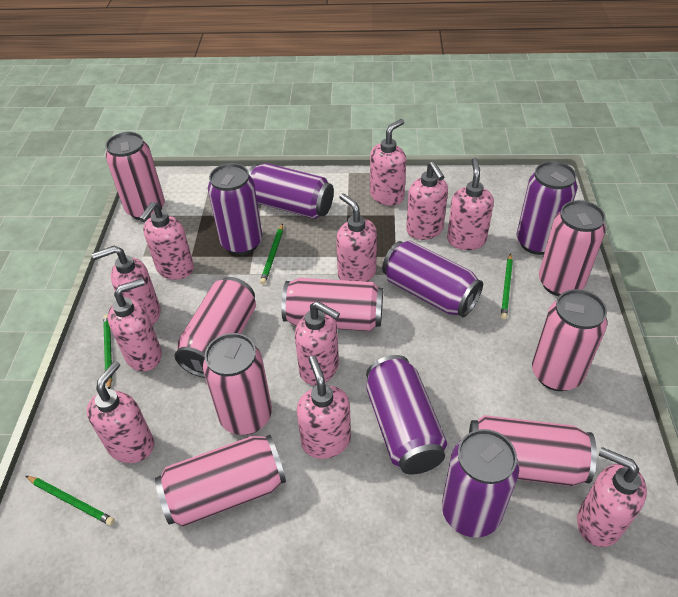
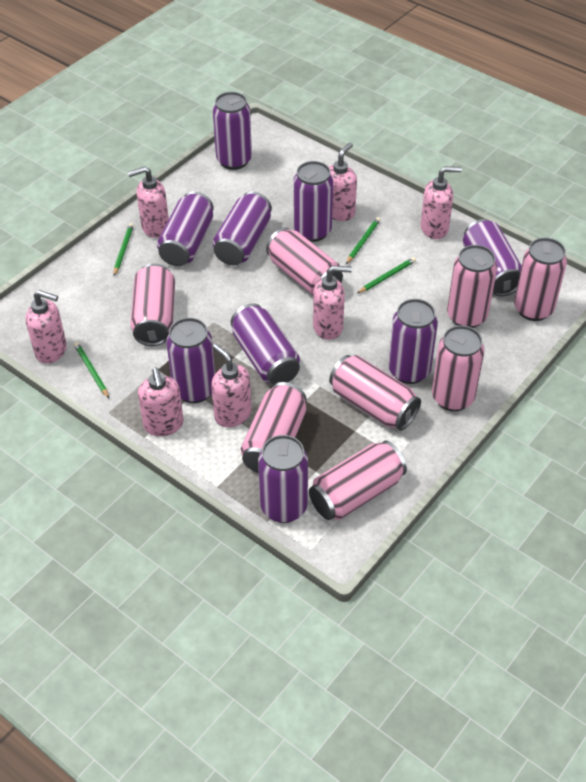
pink soap dispenser: [86,361,155,463] [92,246,161,325] [108,278,162,371] [139,202,194,280] [295,301,340,385] [296,356,351,459] [336,193,377,282] [370,119,406,206] [406,161,448,240] [447,158,494,250] [577,447,647,547] = 11 -> [26,290,67,363] [128,166,169,238] [138,367,184,436] [211,344,252,427] [313,266,352,340] [329,142,357,221] [421,166,462,239] = 7
purple can: [208,163,262,255] [248,163,334,219] [366,355,447,475] [382,240,483,317] [442,429,519,538] [517,161,577,255] = 6 -> [157,192,214,266] [166,318,215,403] [213,92,252,170] [213,191,272,265] [231,303,300,385] [258,435,308,523] [293,161,333,242] [388,299,438,384] [463,219,522,296] = 9

